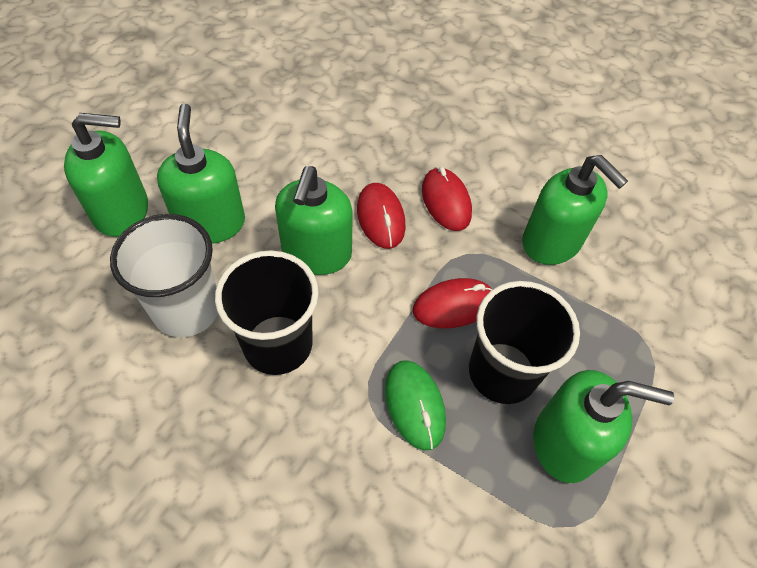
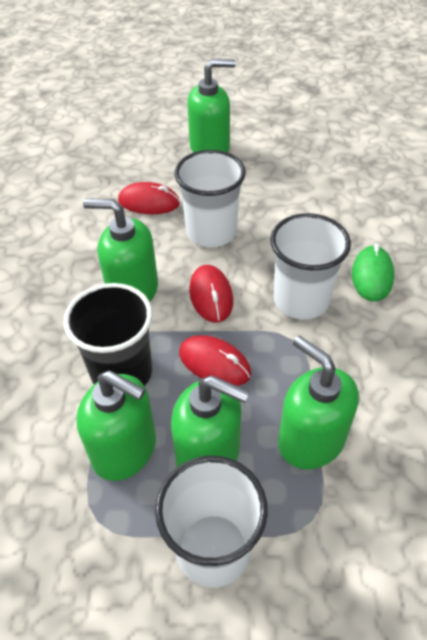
black cup: [215,250,319,375] [469,281,580,404] = 2 -> [64,283,153,386] = 1
white cup: [110,214,218,337] = 1 -> [155,456,268,588] [174,150,246,248] [270,213,351,320] = 3

